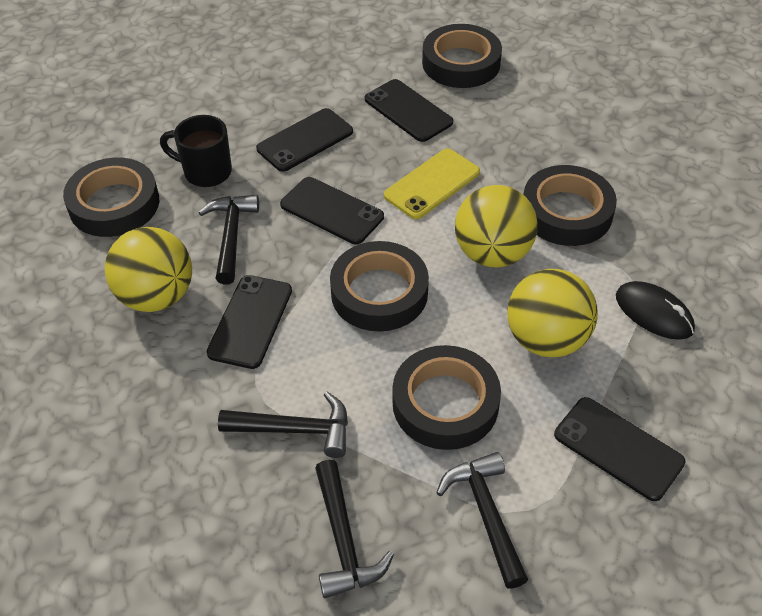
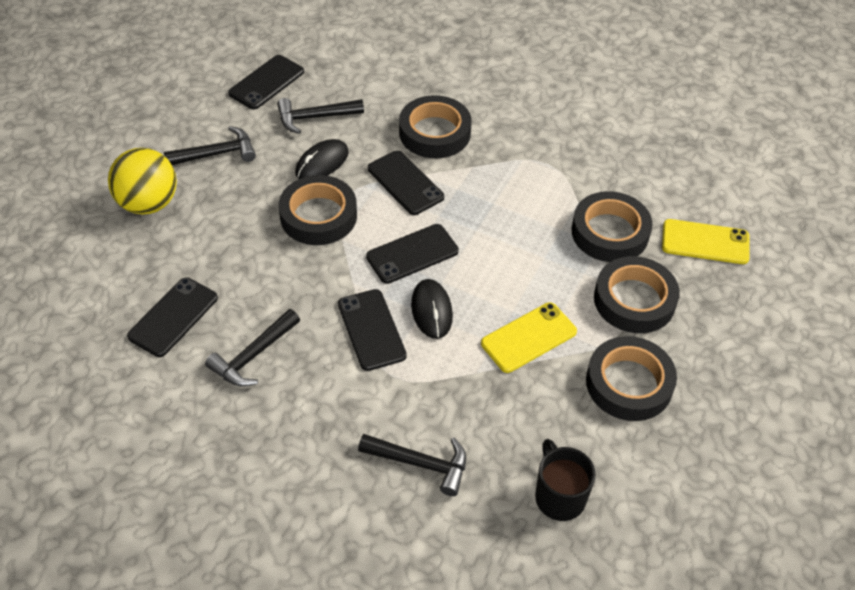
black mouse: [616,281,695,340] = 1 -> [295,139,349,179] [411,279,453,339] = 2
yellow ball: [105,227,192,312] [455,185,538,268] [507,269,598,357] = 3 -> [108,148,177,214] = 1
yellow phone: [384,149,480,219] = 1 -> [481,302,577,373] [662,219,750,264] = 2

